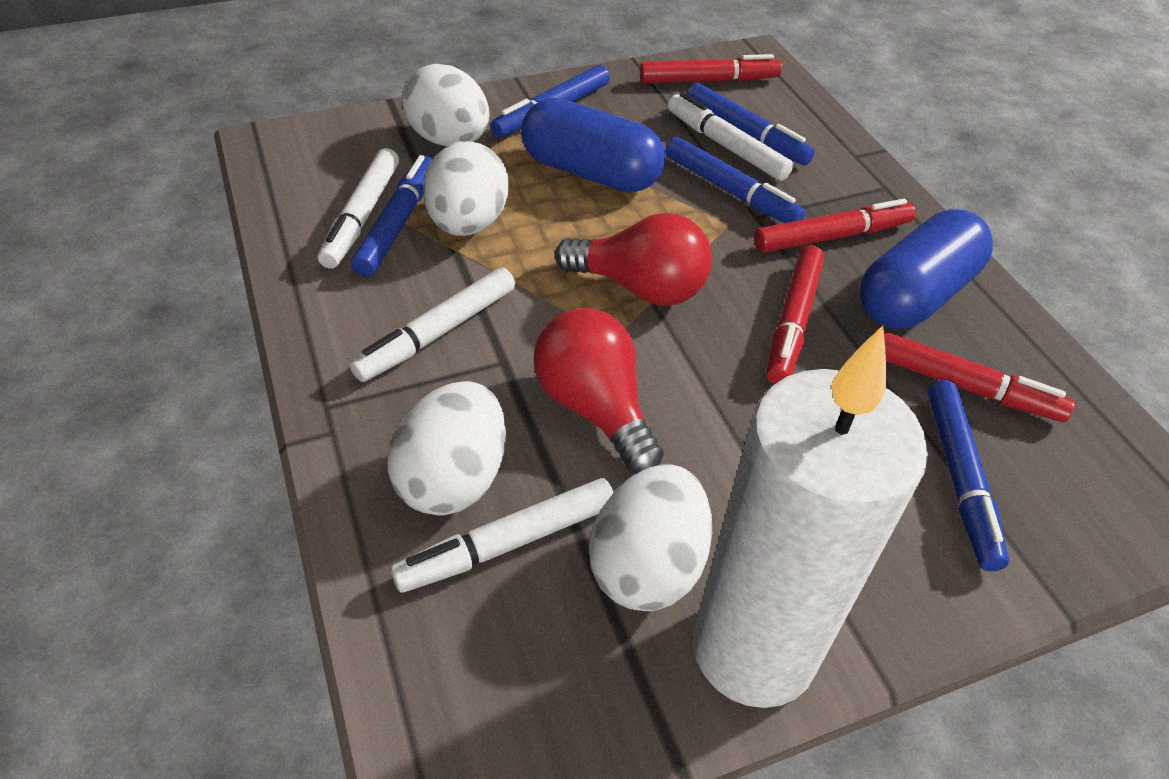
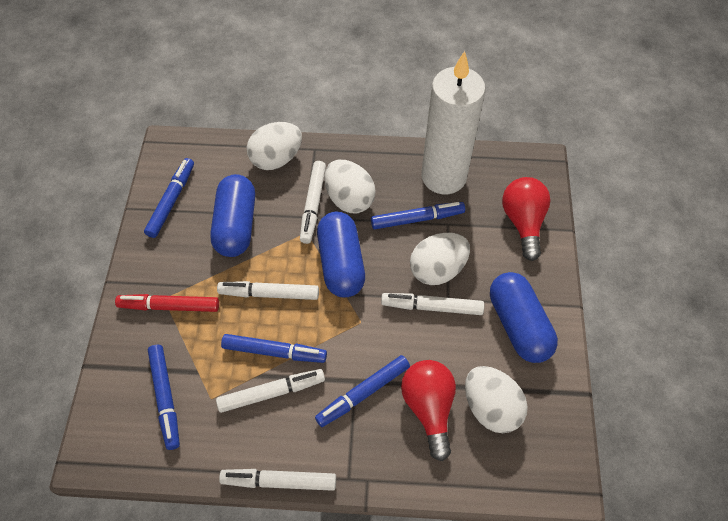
blue capsule: [521,98,665,192] [860,209,993,329] = 2 -> [210,174,255,257] [317,211,365,298] [490,272,558,363] = 3
red marker: [640,54,782,83] [754,199,916,253] [766,245,824,384] [873,329,1075,422] = 4 -> [115,294,219,312] = 1
white marker: [318,148,399,269] [350,268,515,382] [391,478,614,593] [668,92,793,181] = 4 -> [216,369,325,413] [217,281,319,300] [219,469,336,491] [300,161,326,244] [381,293,484,315] = 5

